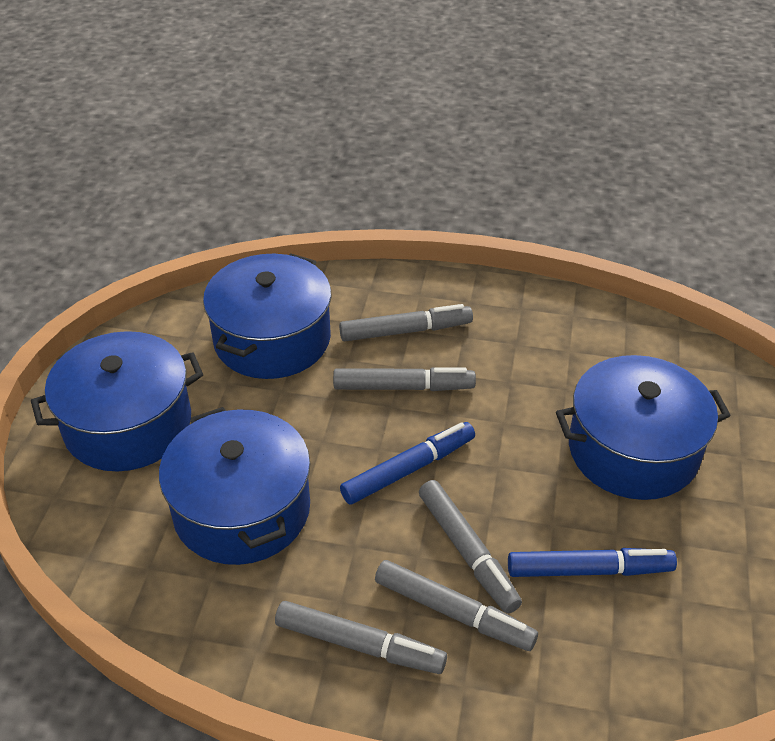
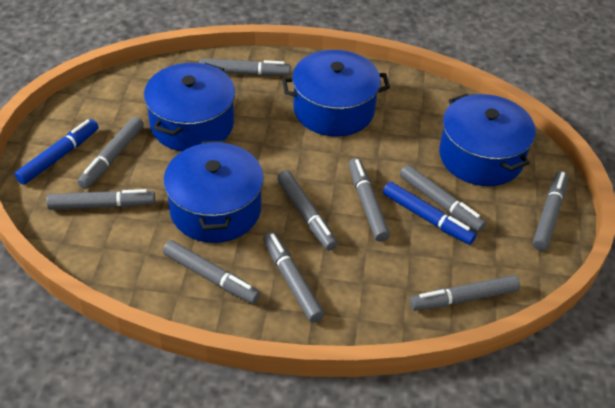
grey marker: [275,601,447,674] [333,367,476,391] [339,304,473,342] [375,560,538,651] [419,480,522,614] = 5 -> [46,189,155,210] [78,116,144,189] [163,240,260,304] [199,58,291,76] [263,232,324,323] [277,170,337,250] [349,158,390,242] [400,165,486,232] [410,275,520,311] [533,171,568,251] = 10

